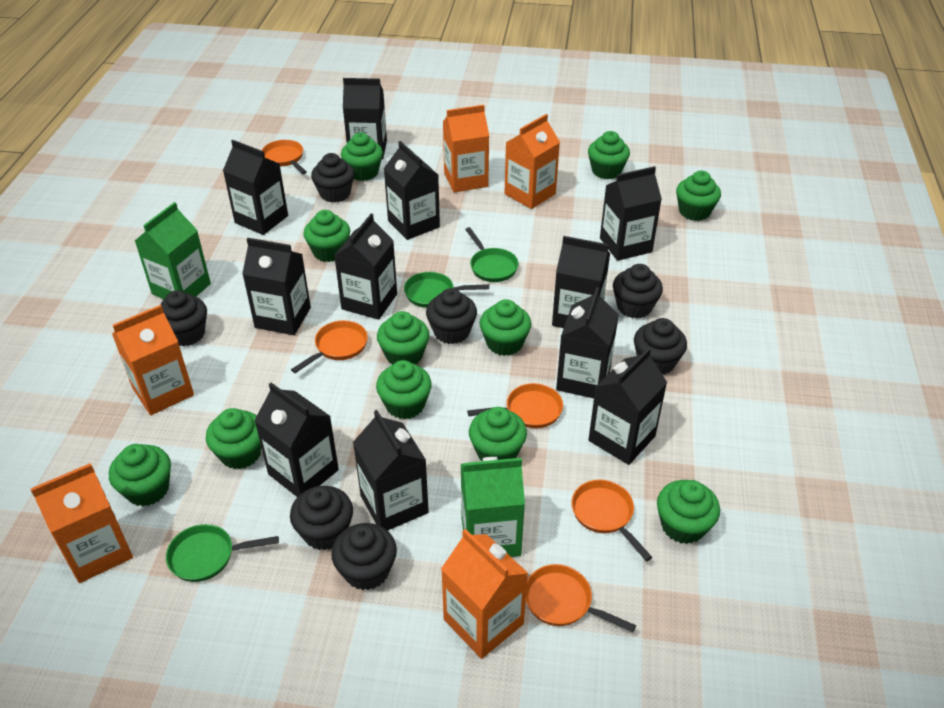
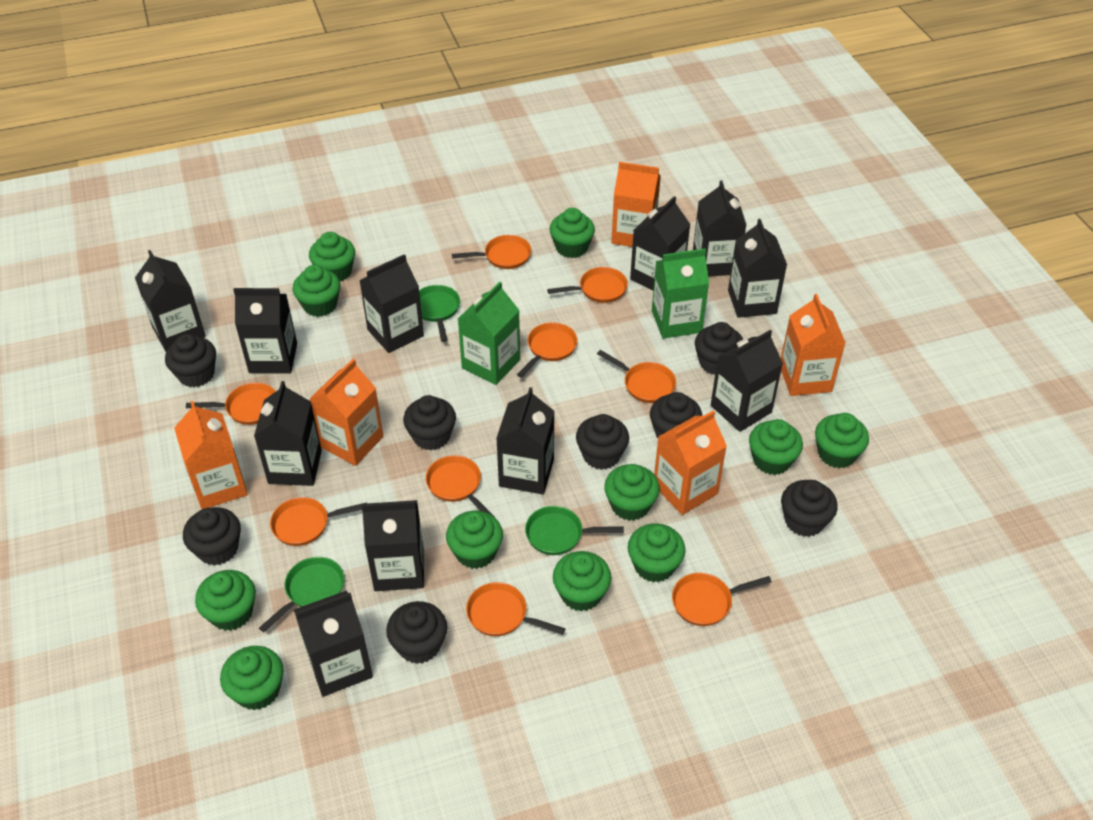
black cupcake: [160,290,207,346] [290,486,353,550] [311,153,355,203] [331,523,397,590] [426,288,477,344] [613,264,663,319] [634,318,687,374] = 7 -> [165,334,216,387] [183,507,241,566] [386,601,447,664] [403,395,456,451] [576,414,629,470] [650,392,702,438] [695,322,743,375] [781,480,838,537] = 8
orange pan: [262,140,307,174] [291,320,368,373] [467,383,563,428] [526,564,636,632] [572,480,653,561] = 5 -> [186,383,276,425] [270,497,367,546] [426,455,495,517] [452,235,531,269] [466,582,565,636] [517,322,578,378] [547,267,628,303] [597,350,676,403] [672,573,772,626] = 9

